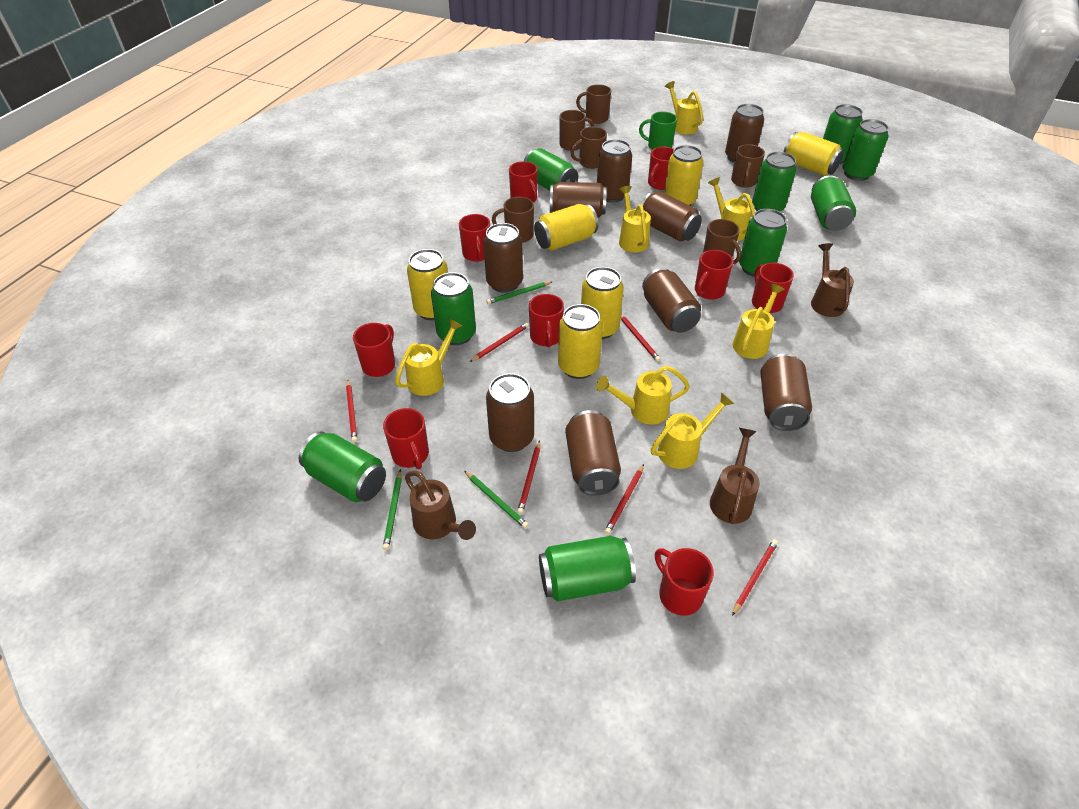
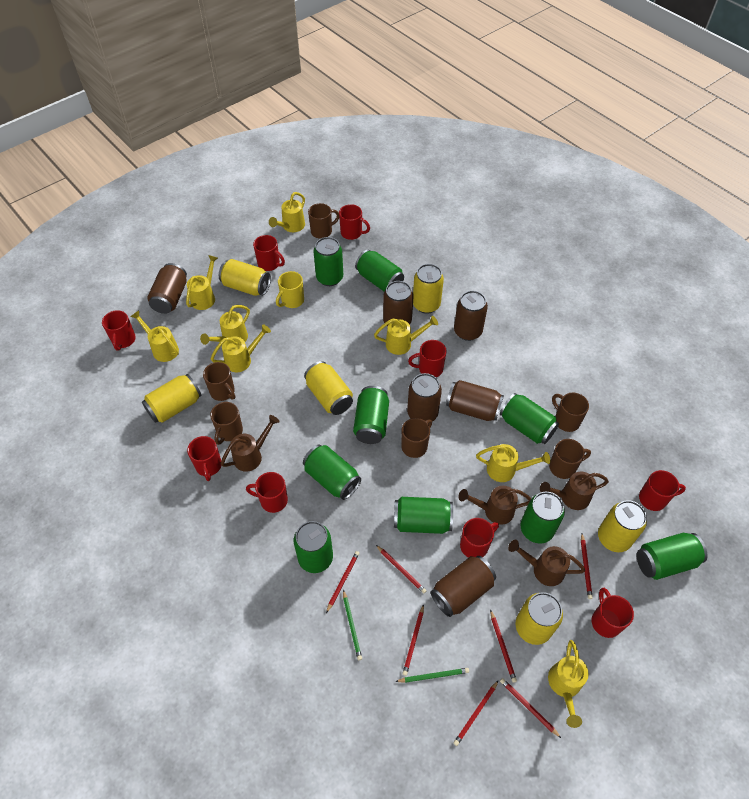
brown can: [483,223,523,293] [486,373,534,452] [550,182,607,218] [565,410,621,496] [597,139,632,203] [641,191,702,242] [642,268,701,333] [725,104,764,163] [761,354,812,431] = 9 -> [147,263,187,314] [383,281,414,327] [407,373,442,422] [431,556,496,617] [446,380,504,421] [454,291,488,341] = 6
brown watering can: [405,471,476,540] [710,428,760,524] [811,243,854,317] = 3 -> [221,415,279,472] [458,486,531,525] [508,540,585,586] [540,471,609,510] = 4
green mug: [639,112,677,150] = 1 -> none = 0
green pencil: [383,469,402,550] [465,471,529,529] [487,282,552,304] = 3 -> [343,590,362,660] [395,668,469,683] = 2
red pencil: [346,380,357,443] [470,323,529,362] [517,441,540,514] [604,464,644,535] [620,314,661,362] [732,539,778,616] = 6 -> [326,551,360,613] [376,545,427,593] [402,604,424,676] [453,681,498,746] [490,609,517,683] [500,678,561,738] [581,533,593,599] = 7
yellow mug: none = 0 -> [276,271,304,308] = 1
yellow watering can: [395,319,462,396] [596,366,690,425] [619,186,651,252] [651,392,734,469] [665,81,703,134] [708,177,755,241] [733,284,784,359] = 7 -> [130,310,179,362] [186,255,218,310] [200,305,250,345] [211,324,271,372] [269,192,305,232] [374,316,438,355] [476,444,551,482] [548,640,588,728] = 8

